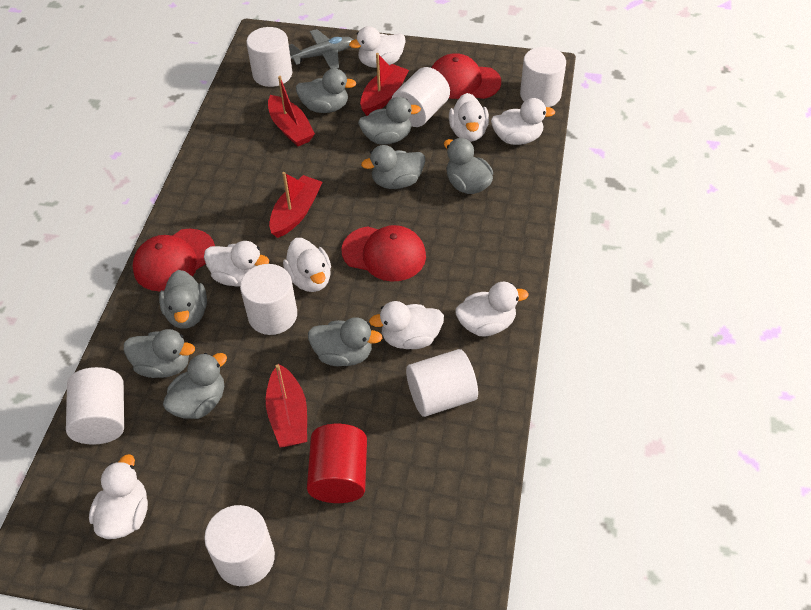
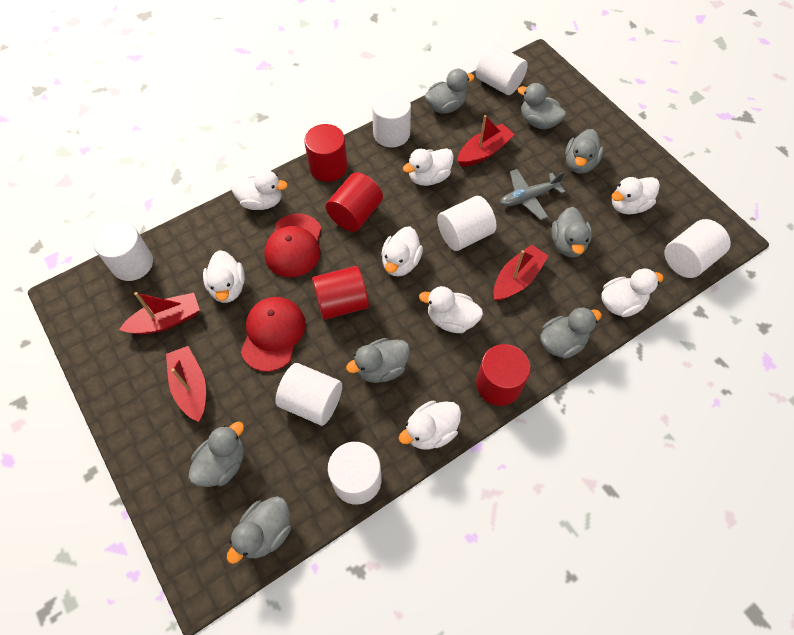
red cap: [133,229,215,291] [341,225,426,282] [432,53,501,99] = 3 -> [241,297,306,372] [264,214,321,277] = 2
red cylinder: [307,424,367,503] = 1 -> [304,124,347,182] [312,266,369,320] [326,172,383,232] [476,344,530,406] = 4

